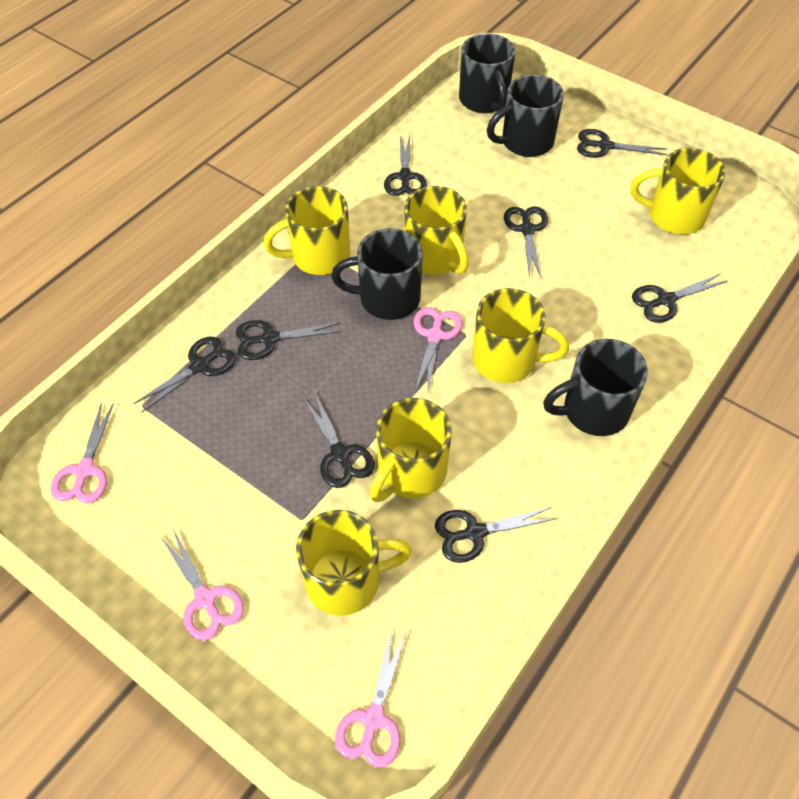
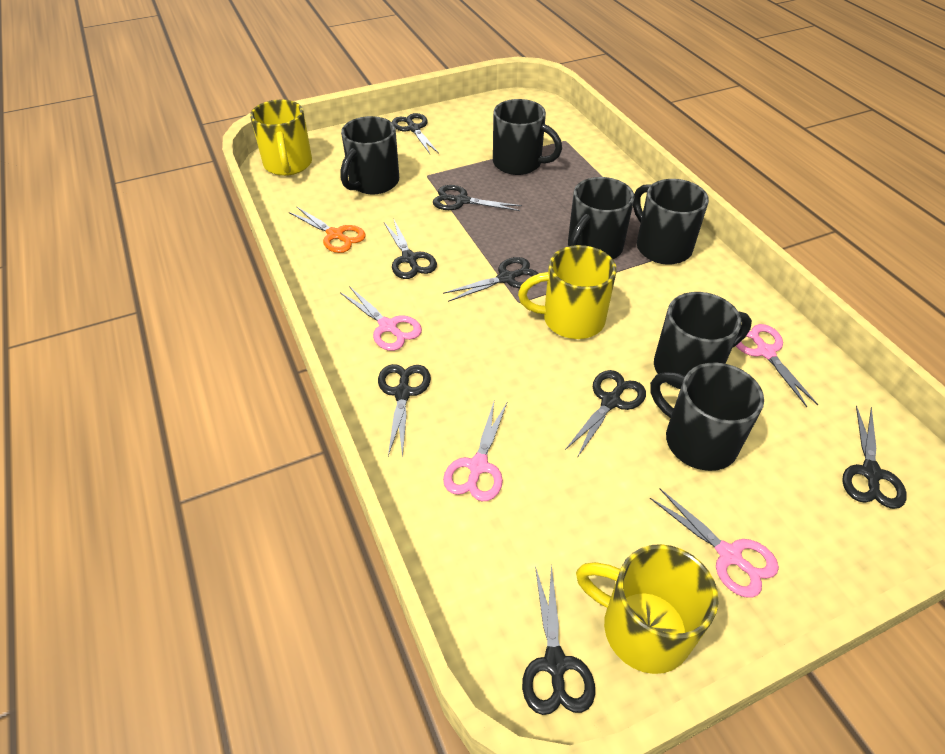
black mug: [331,228,423,320] [459,33,515,113] [487,75,564,157] [543,339,648,436] = 4 -> [340,116,399,194] [493,99,562,175] [568,177,634,259] [633,179,709,264] [650,363,764,471] [654,292,752,389] = 6
orange scissors: none = 0 -> [289,206,366,253] = 1
yellow mug: [264,186,350,275] [296,510,412,616] [370,398,452,502] [404,186,469,275] [472,288,569,383] [631,148,726,234] = 6 -> [250,100,312,176] [518,245,617,339] [576,544,719,674] = 3

